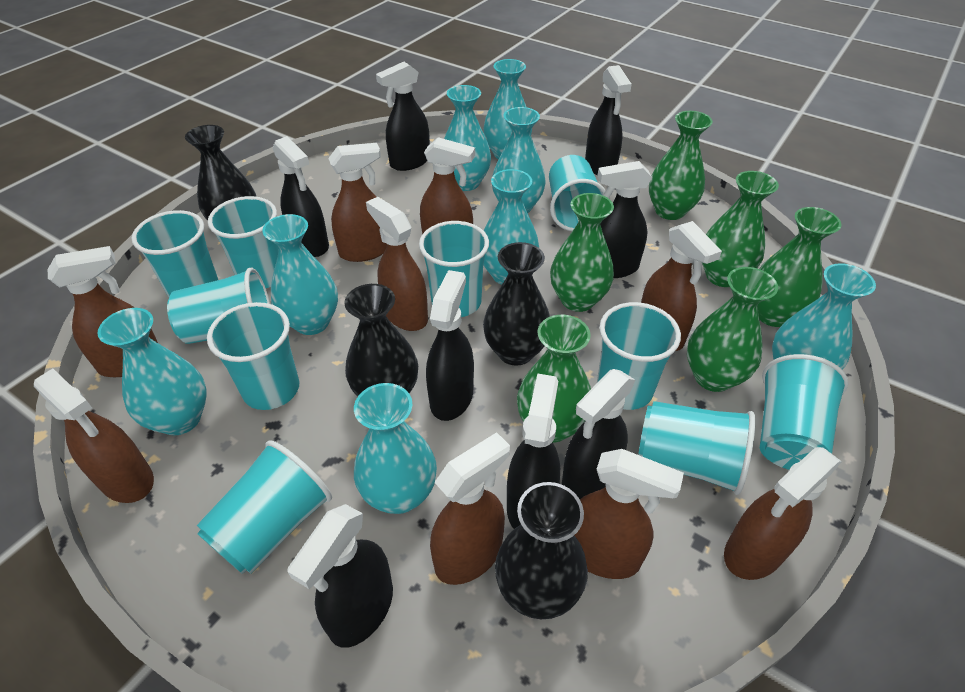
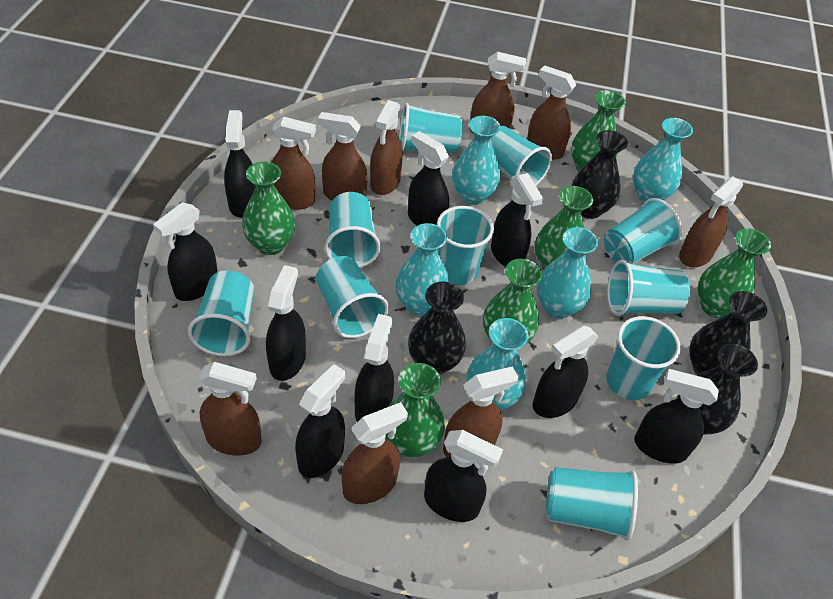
black spray bottle: [273,136,329,257] [287,504,393,648] [376,62,430,171] [426,270,474,421] [507,373,560,529] [562,369,636,499] [585,65,632,175] [597,161,652,278] = 8 -> [153,202,218,301] [224,110,256,218] [266,265,306,381] [295,364,345,478] [354,314,394,422] [408,131,449,226] [424,430,503,522] [491,173,544,267] [533,326,599,418] [634,369,719,464] = 10
turquoise vase: [97,308,207,435] [262,214,338,335] [354,383,437,514] [444,85,491,191] [483,59,532,159] [484,169,539,285] [492,107,546,213] [772,263,876,370] = 8 -> [395,223,450,316] [452,116,501,205] [467,318,529,410] [537,227,598,319] [633,118,693,203] = 5

